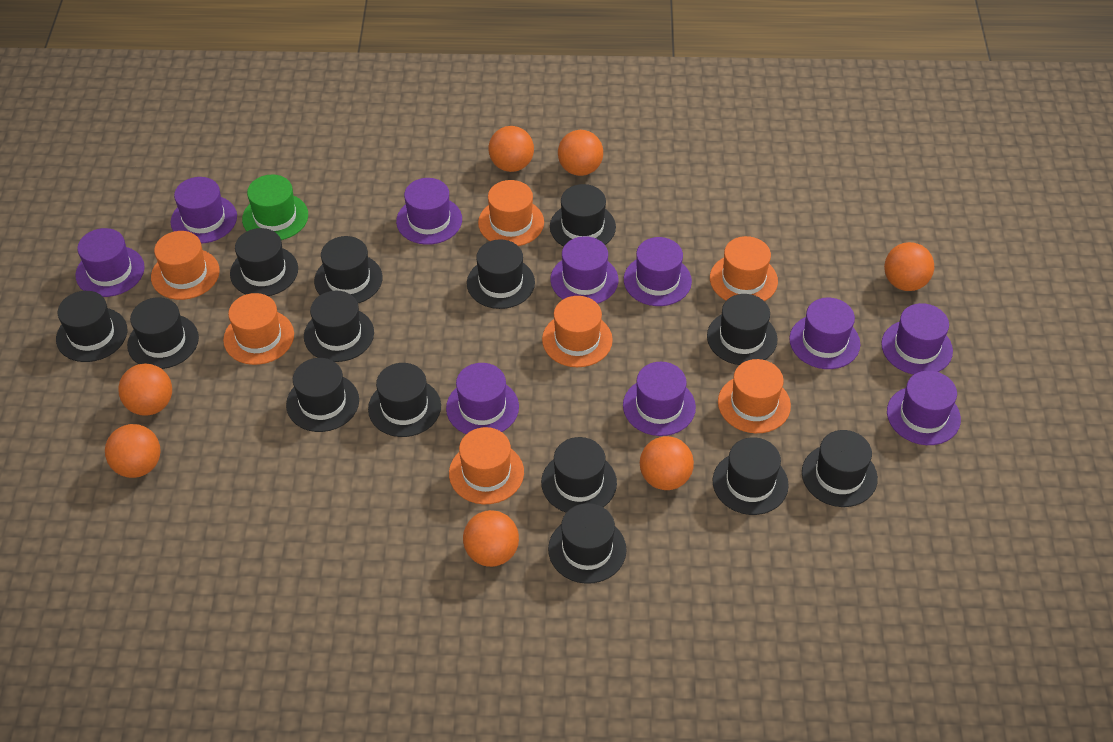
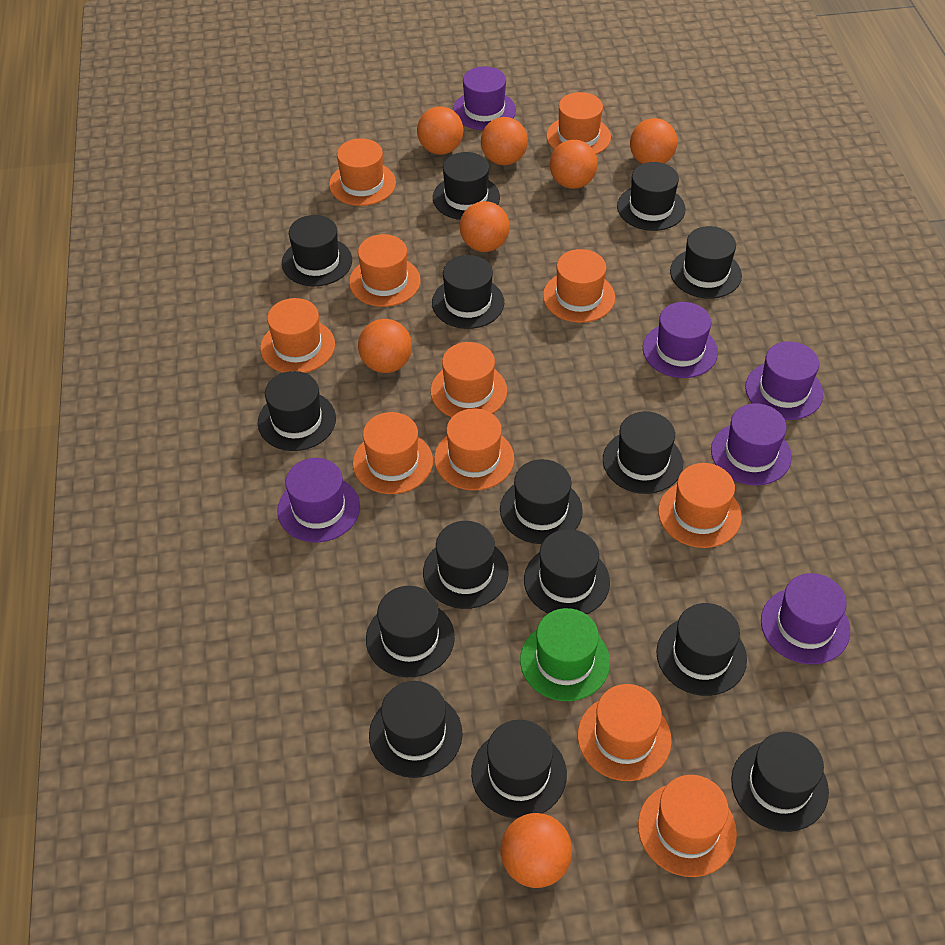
black hat: [56,291,127,362] [127,297,199,369] [230,228,298,296] [286,358,359,432] [304,291,374,362] [314,236,382,303] [368,363,441,437] [467,239,535,309] [541,437,617,512] [548,503,627,584] [550,184,616,247] [707,294,777,365] [713,437,789,515] [802,430,878,507] = 14 -> [258,371,336,451] [282,215,352,286] [366,586,455,677] [369,681,463,778] [423,521,509,609] [432,255,504,329] [433,152,500,220] [471,720,567,819] [500,459,583,544] [524,529,610,614] [603,411,683,494] [617,162,686,231] [656,603,747,696] [670,226,742,299] [731,732,829,832] = 15
orange hat: [151,231,220,300] [223,293,294,365] [449,427,524,504] [478,180,544,246] [542,296,613,367] [710,236,778,301] [718,359,791,433] = 7 -> [260,298,335,373] [329,138,396,206] [349,234,421,307] [353,412,433,494] [430,342,507,417] [434,408,514,491] [543,249,615,323] [546,92,611,154] [578,684,672,781] [638,775,737,877] [658,463,742,548] = 11
purple hat: [76,228,145,297] [171,177,237,243] [396,178,462,245] [446,363,519,434] [550,236,618,304] [623,362,696,436] [624,237,692,306] [789,298,860,369] [881,303,953,375] [887,371,961,445] = 10 -> [277,458,360,542] [453,66,516,130] [643,302,718,378] [711,403,792,485] [745,341,823,420] [761,573,850,664] = 6

